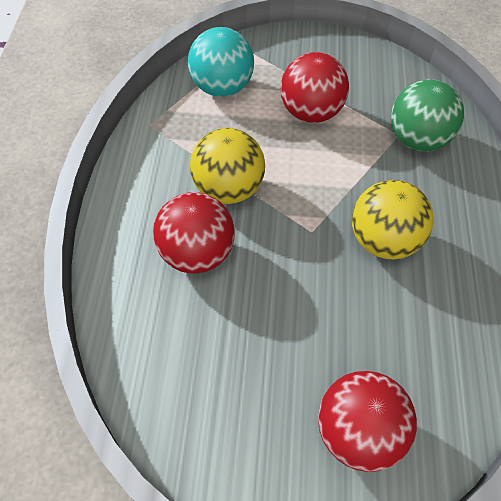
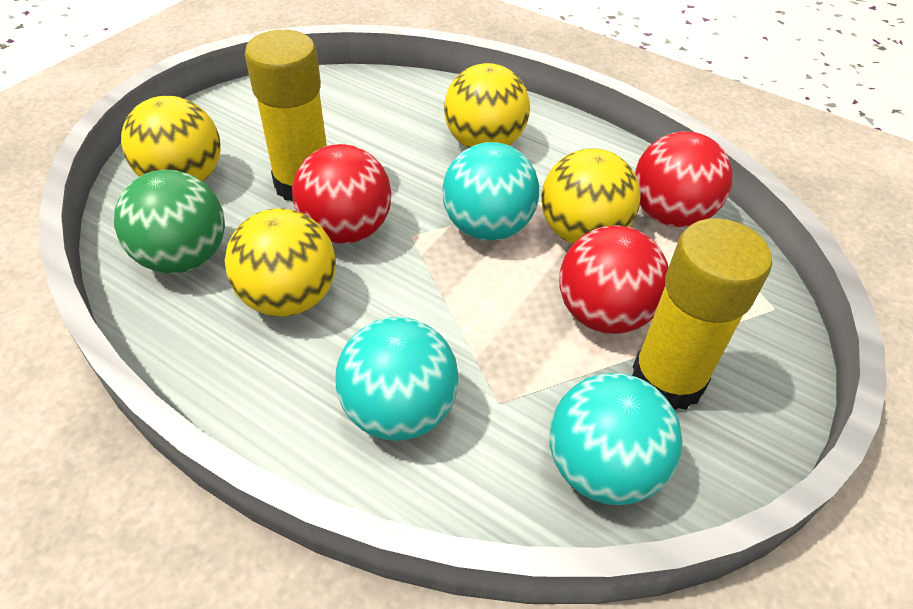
turquoise ball: [188,27,254,97] = 1 -> [336,317,459,441] [442,142,539,241] [550,373,683,505] = 3
yellow ball: [190,128,265,204] [352,180,434,259] = 2 -> [121,96,221,182] [225,208,336,317] [444,63,530,148] [542,148,641,244] = 4
yellow glue stick: none = 0 -> [245,30,327,202] [632,218,772,410] = 2

